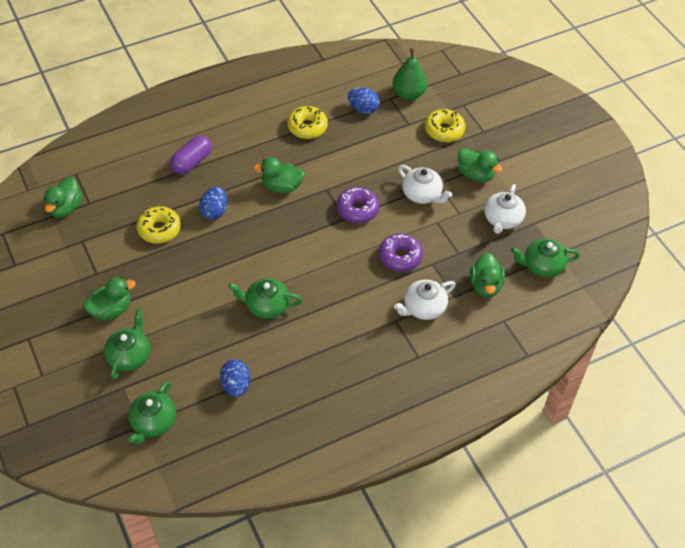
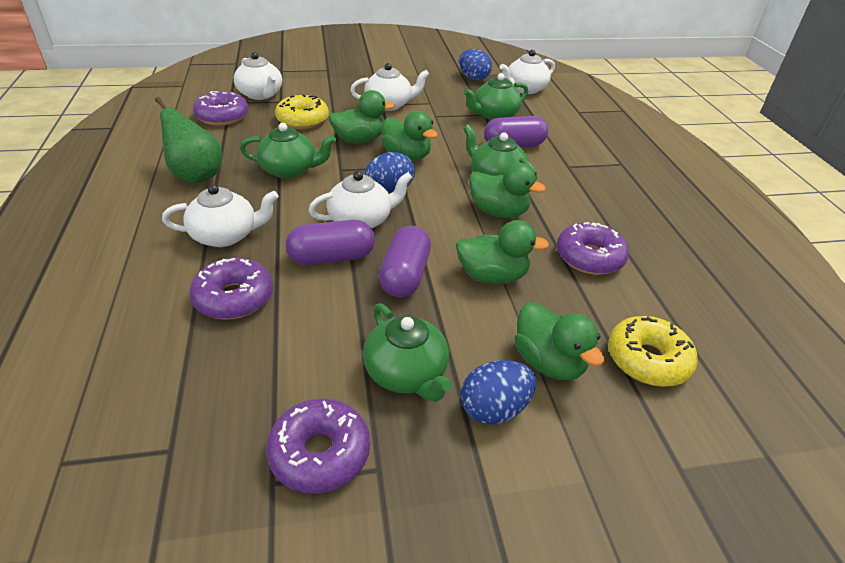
purple capsule: [170,135,212,174] = 1 -> [286,220,375,265] [379,226,431,297] [484,116,548,147] = 3
purple donut: [337,187,379,223] [379,234,423,272] = 2 -> [189,258,273,320] [193,91,248,126] [266,398,370,494] [557,222,629,275] = 4
white teapot: [394,280,456,320] [398,165,452,204] [484,184,526,234] = 3 -> [162,184,278,247] [234,52,282,100] [308,171,413,229] [350,63,430,111] [500,50,555,94] = 5
yellow donut: [137,206,181,244] [287,106,328,139] [425,109,465,142] = 3 -> [275,94,329,129] [608,316,697,387] = 2

